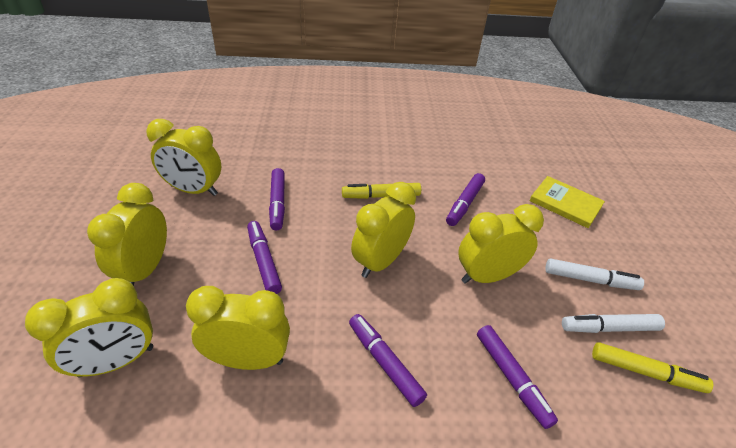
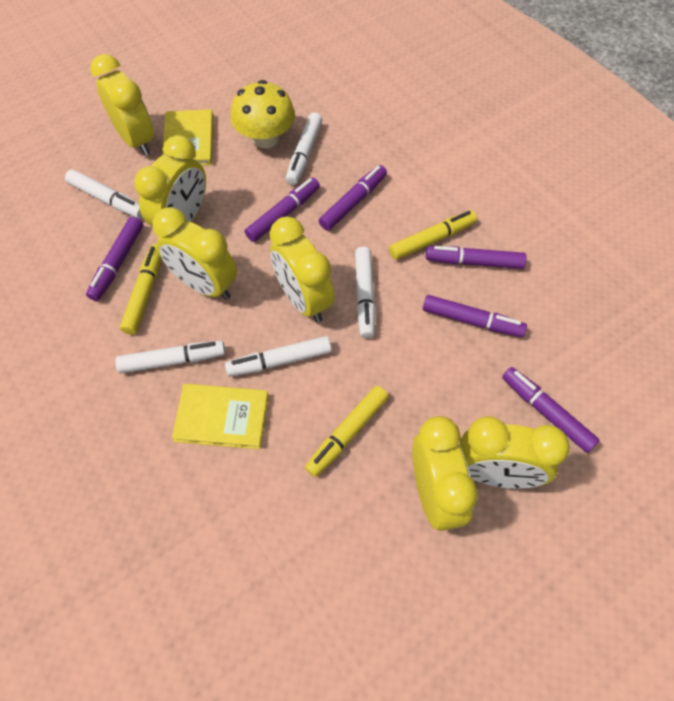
purple marker: [247,221,282,294] [269,168,285,231] [349,314,427,407] [446,173,485,226] [477,325,558,429] = 5 -> [86,217,143,301] [245,177,320,242] [319,165,387,231] [423,295,527,337] [426,246,527,269] [502,367,600,453] = 6
white marker: [545,258,644,290] [562,314,665,333] = 2 -> [65,169,142,218] [115,341,225,374] [225,336,332,377] [286,113,322,185] [355,247,376,338] = 5
yellow book: [530,176,605,228] = 1 -> [162,109,213,166] [172,384,269,449] = 2
yellow marker: [342,183,421,199] [592,342,713,393] = 2 -> [120,244,162,335] [305,386,388,477] [389,210,477,260] = 3
yellow mushroom: none = 0 -> [230,80,295,148] = 1

